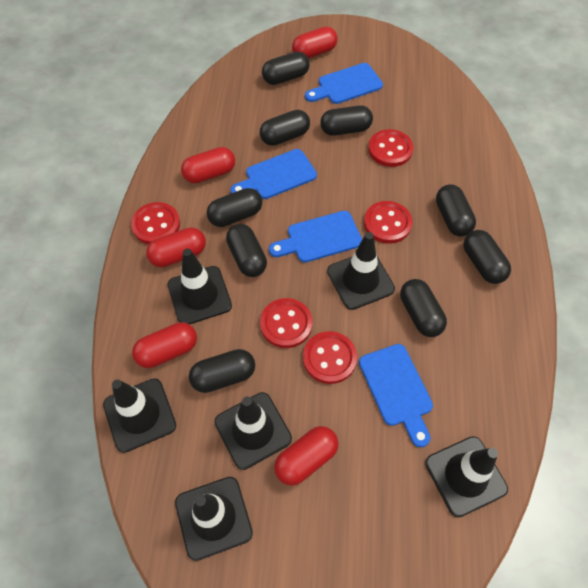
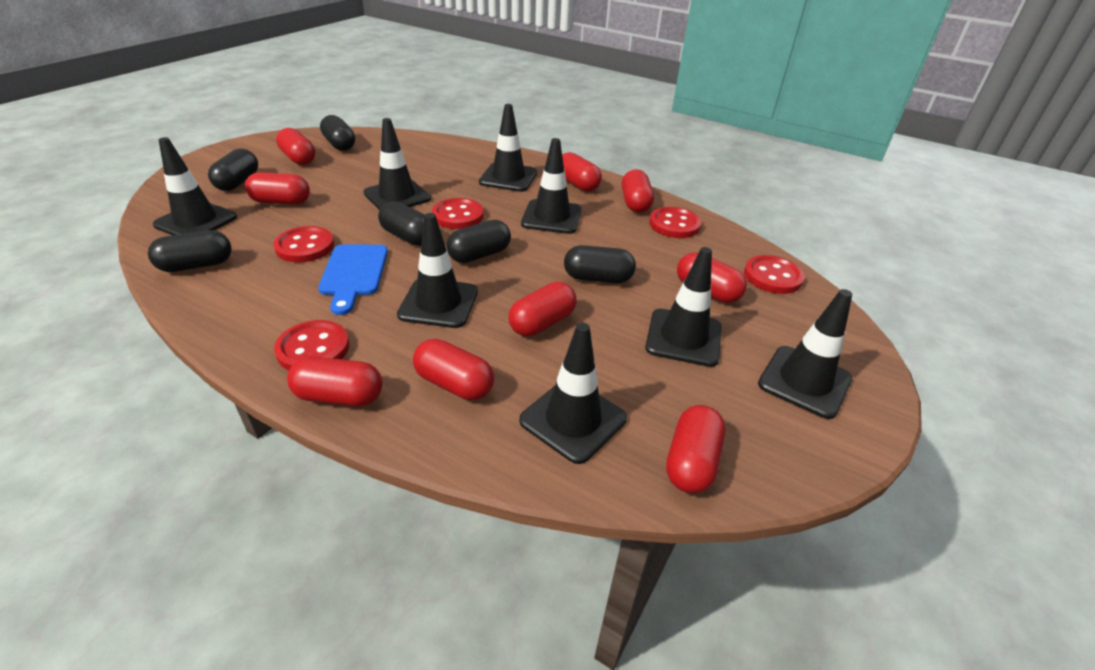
black capsule: [189,349,255,393] [207,188,262,227] [226,224,267,277] [260,110,310,146] [262,52,310,85] [320,105,373,136] [400,279,447,337] [436,184,476,237] [463,230,511,284] = 9 -> [148,230,232,272] [208,149,258,191] [320,115,355,151] [378,201,425,246] [446,220,511,263] [564,245,636,283] = 6
black traffic cone: [103,379,176,453] [167,249,232,324] [175,477,253,561] [215,392,292,470] [327,232,395,310] [425,436,508,517] = 6 -> [153,137,237,235] [363,118,431,210] [397,213,478,328] [479,104,537,192] [519,323,627,464] [521,138,582,234] [645,247,722,367] [758,289,852,419] = 8
blue cutting board: [230,149,317,199] [269,211,362,263] [305,63,383,104] [359,344,433,448] = 4 -> [318,244,388,315] = 1
red capsule: [132,322,197,368] [146,227,206,267] [181,147,235,183] [274,426,338,486] [292,26,338,59] = 5 -> [245,172,310,205] [276,128,316,165] [287,356,383,406] [413,339,495,400] [508,282,577,337] [562,152,602,191] [622,169,654,213] [666,405,726,493] [677,252,747,303] = 9

